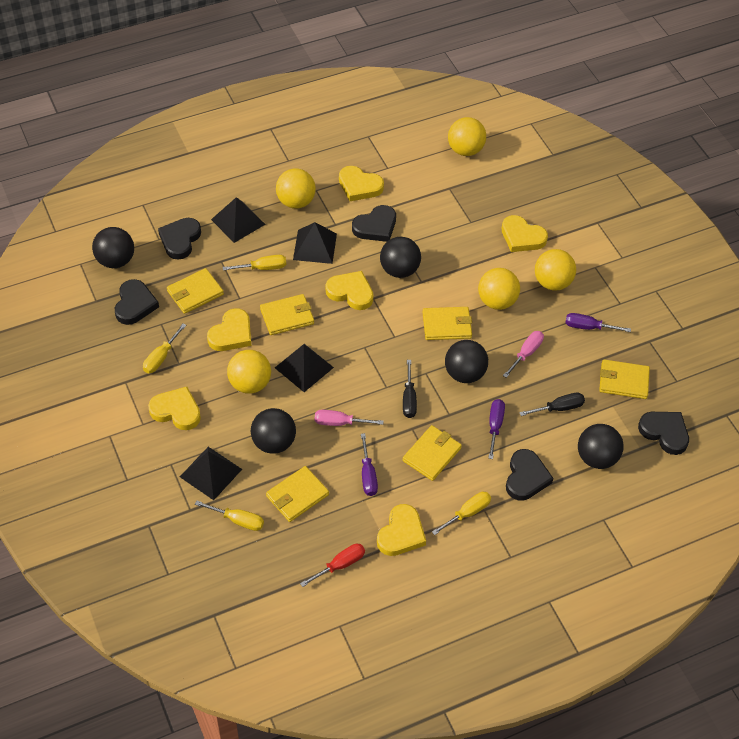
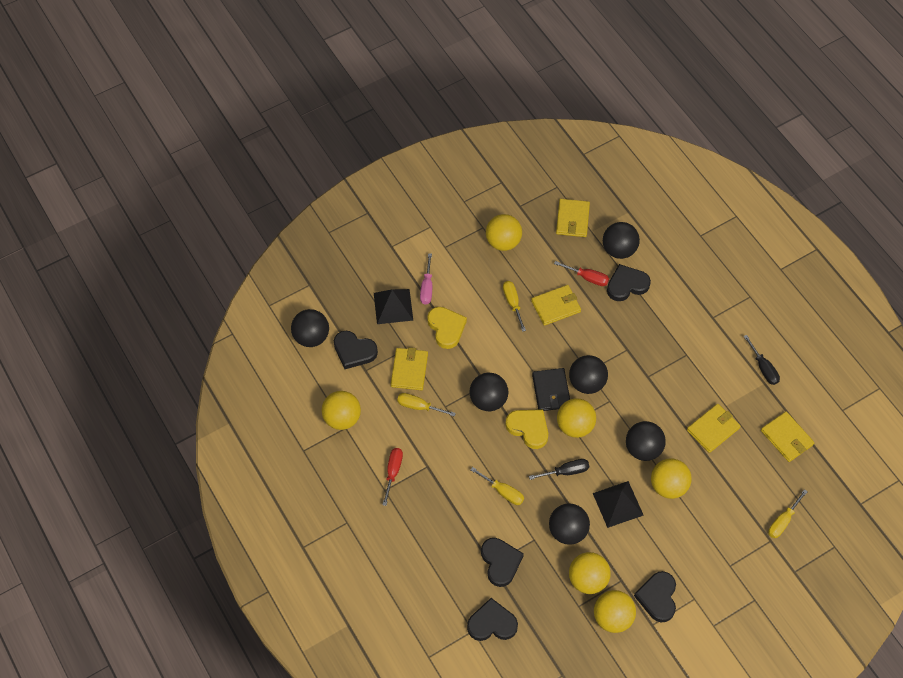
black ball: [92,227,134,268] [251,408,296,454] [380,237,421,278] [445,340,488,383] [578,424,624,469] = 5 -> [291,309,329,347] [469,373,508,411] [549,503,590,545] [569,355,608,394] [603,222,640,259] [626,421,666,461] = 6
black pyramid: [180,447,242,500] [211,197,266,243] [275,344,334,392] [293,222,337,264] = 4 -> [374,289,413,324] [593,481,644,528] = 2
black wallet: none = 0 -> [532,368,570,411] = 1
pink screwdriver: [315,410,384,426] [503,331,544,378] = 2 -> [420,253,432,305] = 1
purple screwdriver: [361,433,378,496] [488,399,505,459] [565,313,631,332] = 3 -> none = 0
red screwdriver: [300,544,365,587] = 1 -> [382,448,403,506] [554,261,609,286] = 2
yellow ball: [227,350,271,394] [276,169,316,209] [448,117,486,156] [478,268,520,310] [535,249,576,291] = 5 -> [322,391,361,430] [486,214,522,251] [557,398,596,438] [569,552,611,594] [594,590,636,633] [651,458,692,499] = 6
yellow heart: [148,387,201,430] [207,308,251,351] [326,271,373,310] [339,166,384,201] [377,504,426,556] [501,215,548,252] = 6 -> [427,307,467,349] [505,409,548,449] = 2
yellow wallet: [167,268,224,314] [260,294,314,335] [266,466,329,522] [403,425,462,481] [422,307,472,340] [599,360,650,399] = 6 -> [391,347,428,390] [531,285,581,326] [556,199,590,237] [687,404,740,453] [761,411,814,462] = 5

